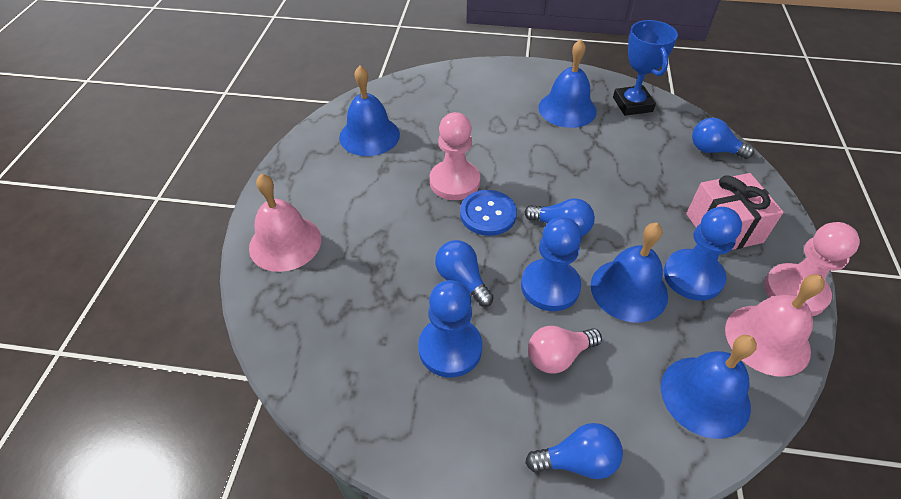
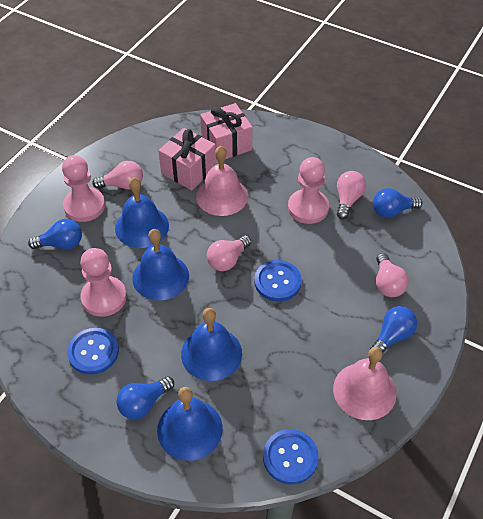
blue button: [460,190,517,236] = 1 -> [67,328,119,375] [254,260,302,301] [263,429,319,485] = 3
blue pawn: [418,280,482,377] [521,217,582,311] [663,207,742,301] = 3 -> none = 0
blue trophy: [613,20,678,116] = 1 -> none = 0
pink gift: [686,173,784,250] = 1 -> [158,128,216,190] [200,103,253,162] = 2
pink light bulb: [528,326,602,374] = 1 -> [92,161,143,189] [207,235,251,271] [337,171,366,219] [376,253,409,297] = 4
pink pawn: [430,112,480,200] [764,222,860,316] = 2 -> [62,155,105,222] [80,248,127,317] [288,157,329,224] = 3

